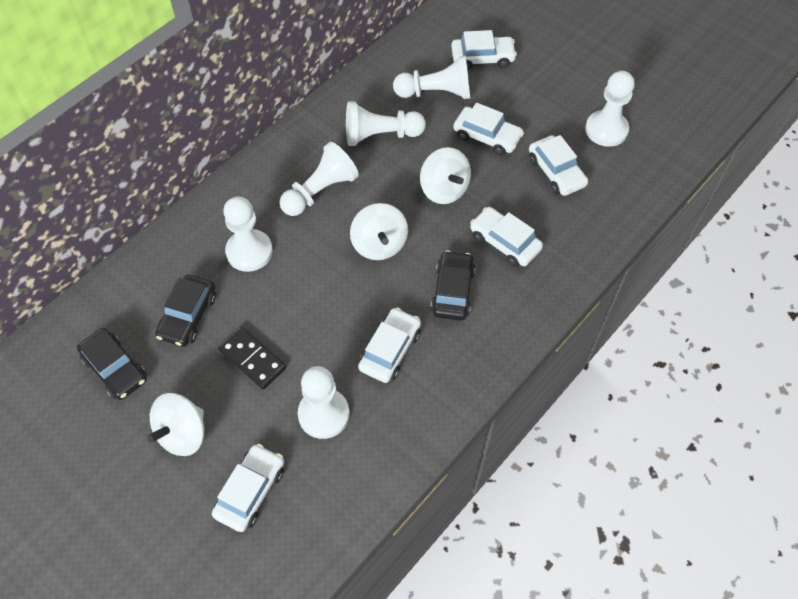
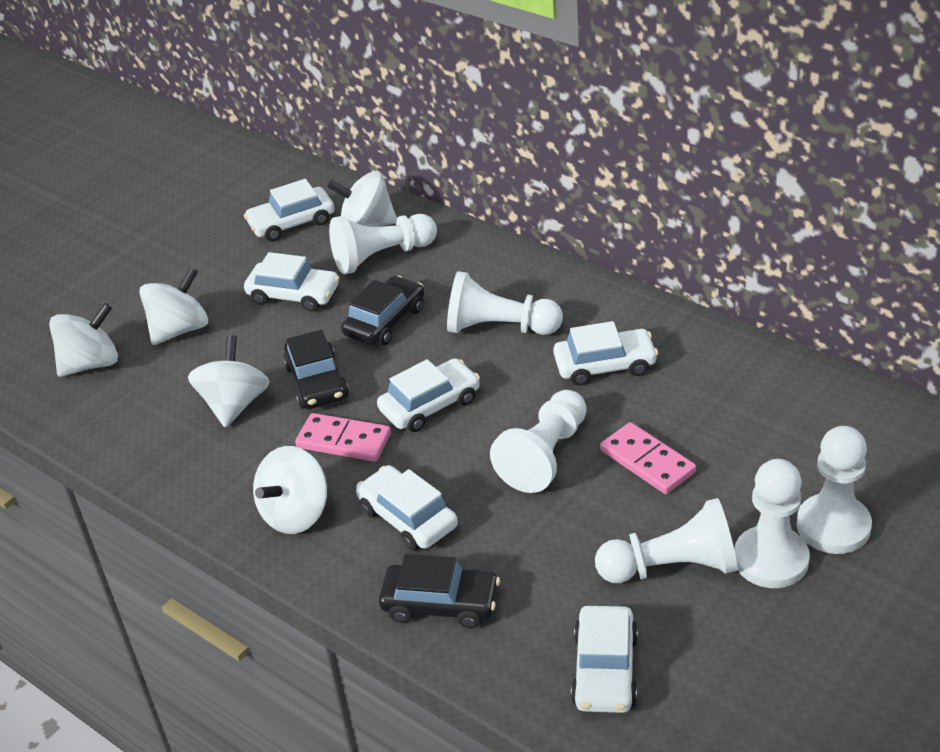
black domino: [218,327,286,390] = 1 -> none = 0
pink domino: none = 0 -> [295,413,391,462] [600,422,696,494] = 2
white spinning top: [147,393,204,456] [350,203,408,260] [420,147,471,204] = 3 -> [49,303,118,377] [139,267,208,345] [188,335,269,428] [253,446,327,534] [327,171,397,227] = 5

